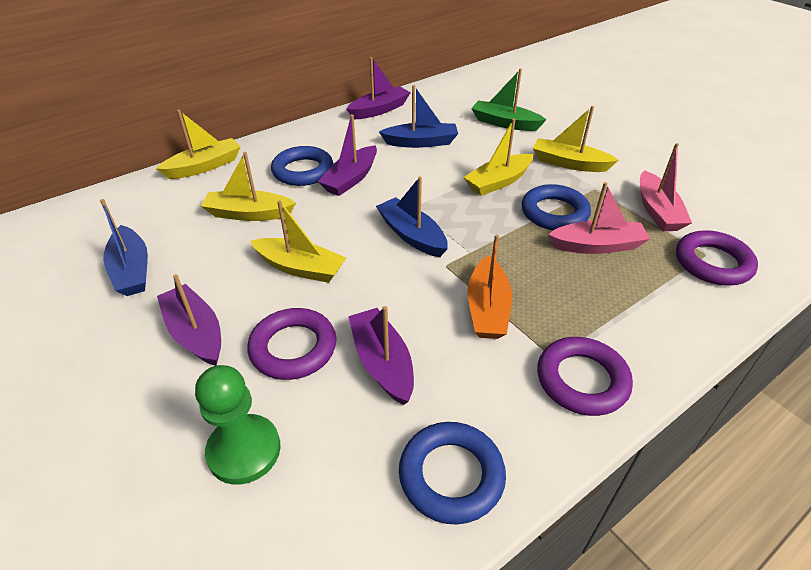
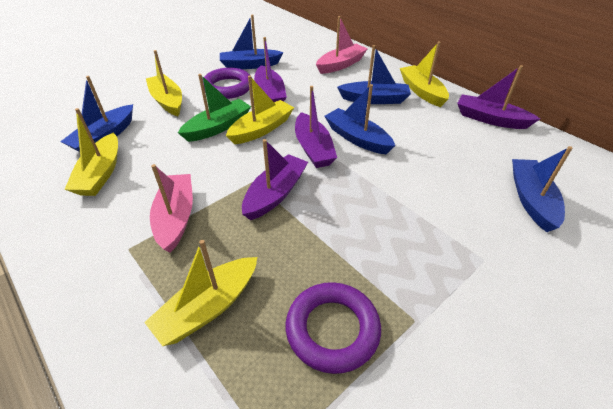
blue boat: [100,199,148,296] [376,177,448,257] [379,85,458,148] = 3 -> [60,76,133,152] [220,14,284,69] [324,84,395,154] [337,45,411,104] [512,146,572,232] = 5
blue ring: [271,146,333,186] [399,422,506,525] [522,184,591,230] = 3 -> none = 0
green pawn: [195,365,281,485] = 1 -> none = 0
orange boat: [468,234,512,339] = 1 -> none = 0
purple ring: [247,308,336,380] [537,337,633,416] [676,230,758,286] = 3 -> [203,68,252,99] [286,282,381,374] = 2

